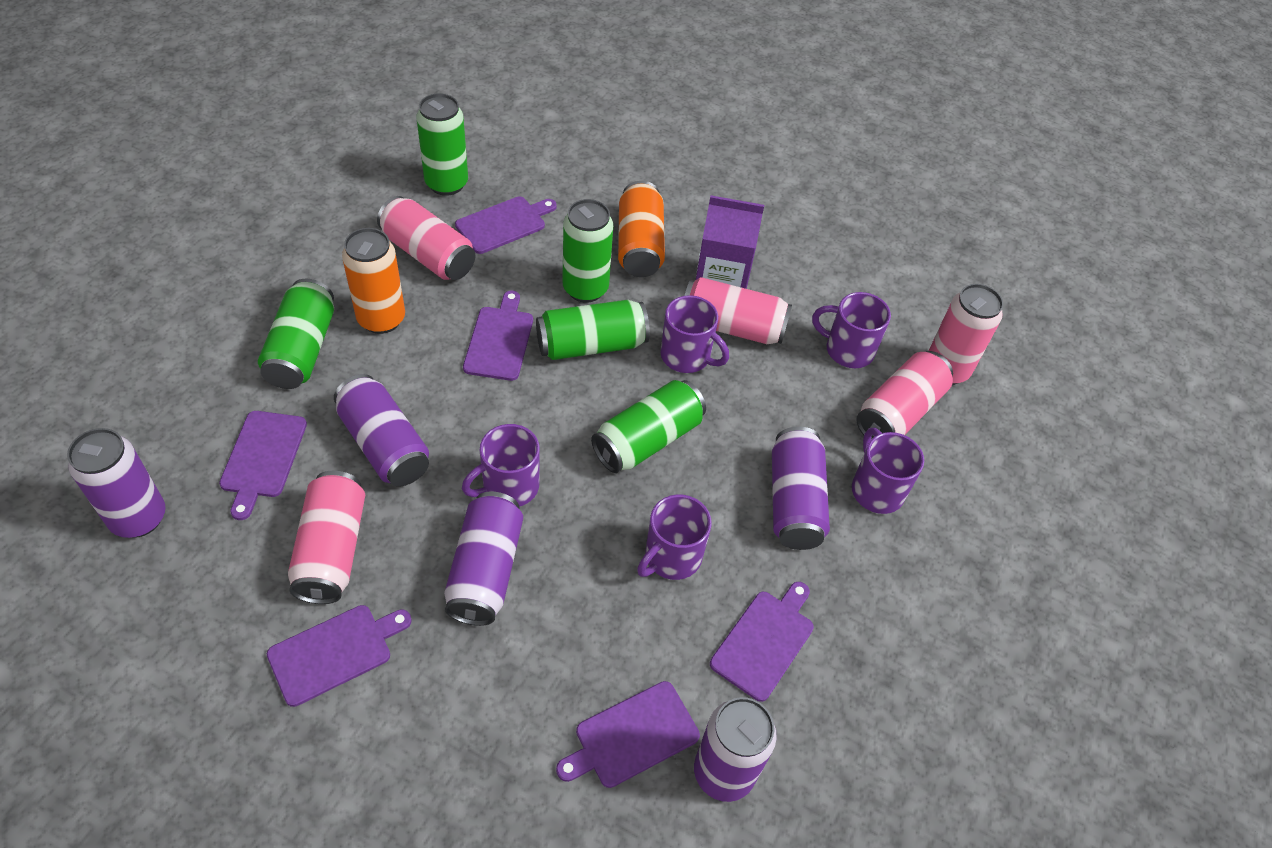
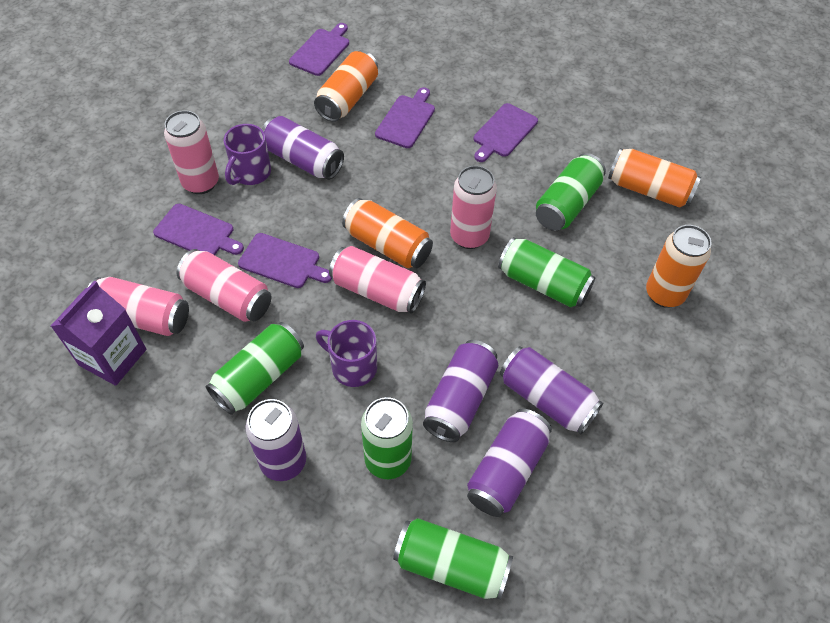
orange can: [342,228,405,334] [618,181,665,277] = 2 -> [314,50,378,122] [342,198,433,268] [608,148,701,208] [646,225,711,308] = 4
purple cutting board: [219,411,307,520] [267,605,412,707] [455,197,557,254] [463,291,533,381] [556,681,700,788] [710,582,814,702] = 6 -> [153,204,244,255] [238,233,332,288] [289,23,349,76] [375,87,435,148] [474,103,538,162] = 5
purple mug: [462,424,540,507] [637,494,712,580] [661,295,729,373] [812,292,891,368] [852,428,924,514] = 5 -> [224,124,271,185] [316,320,377,387] = 2

